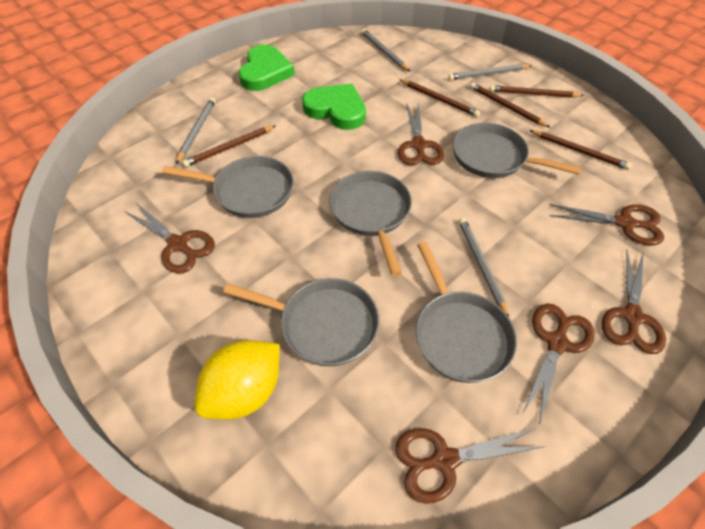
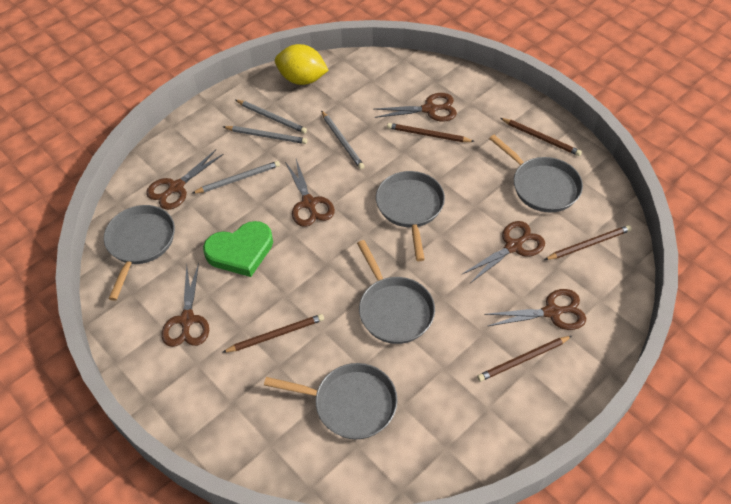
green heart: [239,45,295,91] [302,84,366,130] = 2 -> [203,221,273,277] = 1

